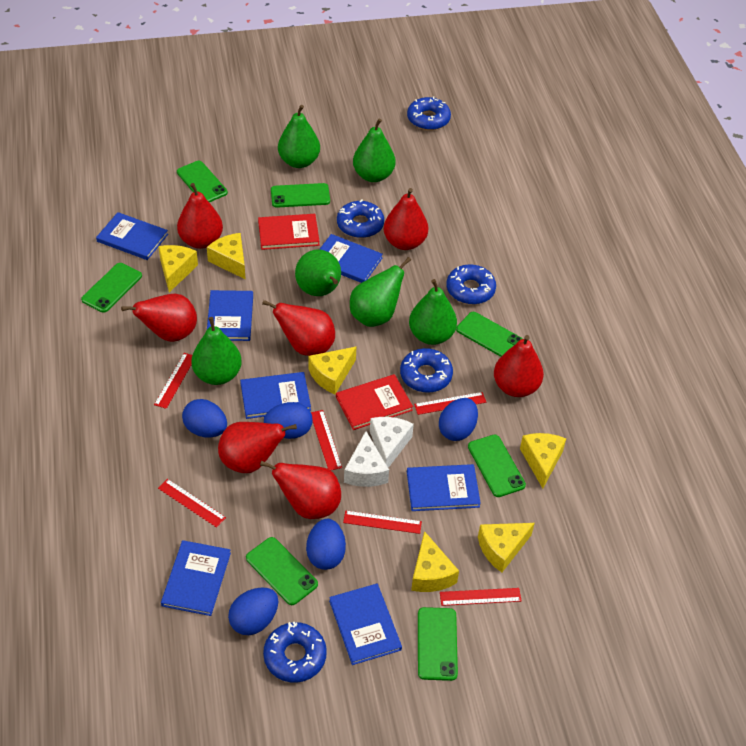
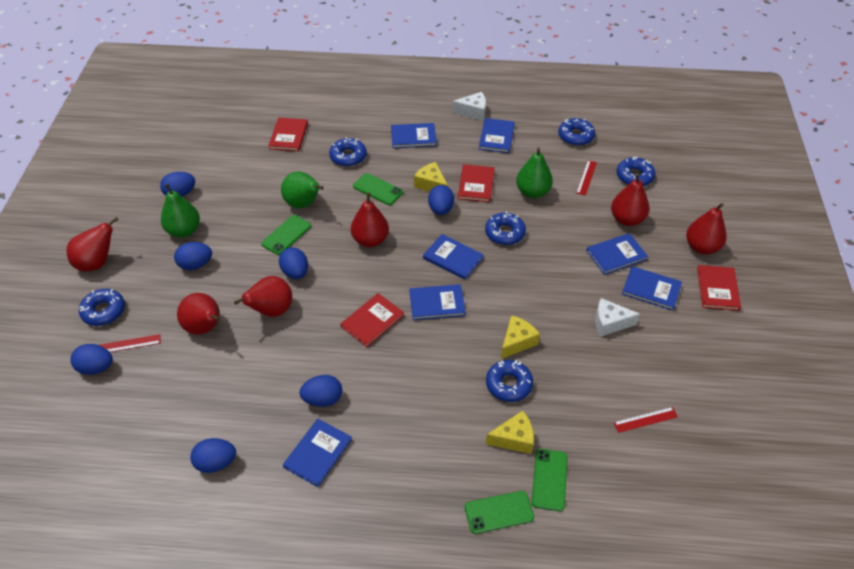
blue donut: [263,622,327,683] [337,199,384,238] [400,348,453,393] [407,96,451,130] [447,264,496,304] = 5 -> [79,289,125,326] [329,137,367,167] [485,212,526,245] [486,360,533,402] [558,118,595,146] [616,156,655,186] = 6
blue egg: [182,399,227,438] [228,587,278,635] [264,402,312,439] [306,519,346,570] [439,398,478,441] = 5 -> [71,344,113,375] [160,172,195,197] [174,242,212,270] [190,438,236,473] [279,247,308,279] [299,375,342,407] [428,185,454,215] = 7
green pear: [191,317,242,385] [278,105,320,168] [295,249,341,296] [350,257,411,327] [353,118,396,182] [409,279,457,345] = 6 -> [161,183,200,237] [281,171,324,208] [516,147,553,198] = 3
green phone: [81,263,142,313] [177,161,228,202] [246,537,318,605] [271,183,330,208] [418,607,458,681] [456,312,523,357] [468,435,526,497] = 7 -> [261,215,311,255] [353,173,403,205] [465,491,534,534] [532,449,568,511] = 4
red book: [258,214,320,250] [336,374,413,430] = 2 -> [268,118,308,152] [340,293,404,347] [458,164,495,203] [697,265,741,311] = 4
red pear: [121,294,197,342] [177,183,223,249] [218,422,297,473] [260,461,341,519] [262,300,335,356] [383,188,428,250] [494,335,544,397] = 7 -> [67,217,118,272] [177,293,220,335] [234,276,292,317] [351,192,389,247] [611,173,649,226] [686,203,727,254] = 6
red ruler: [154,353,192,409] [158,479,226,528] [311,410,342,471] [343,511,422,534] [414,392,486,415] [440,588,521,606] = 6 -> [100,334,161,352] [576,160,597,196] [614,407,678,433] = 3
yellow cheese: [158,245,198,292] [207,233,246,280] [309,347,356,394] [411,531,459,592] [478,523,535,573] [520,433,566,488] = 6 -> [414,162,448,192] [486,410,534,454] [501,315,540,359] = 3

